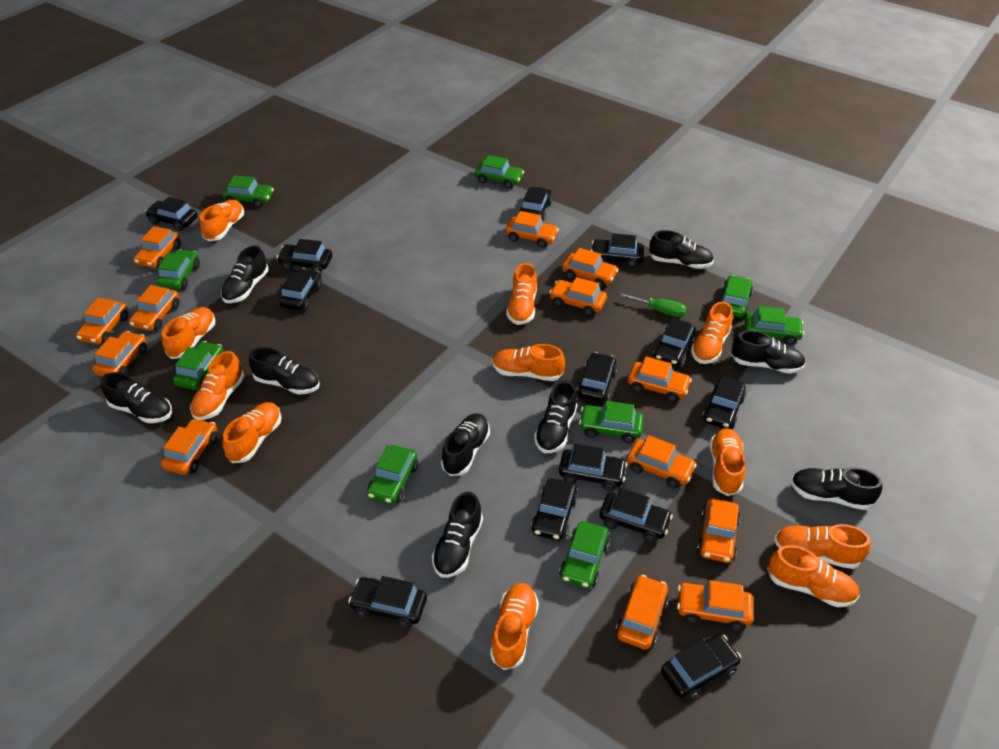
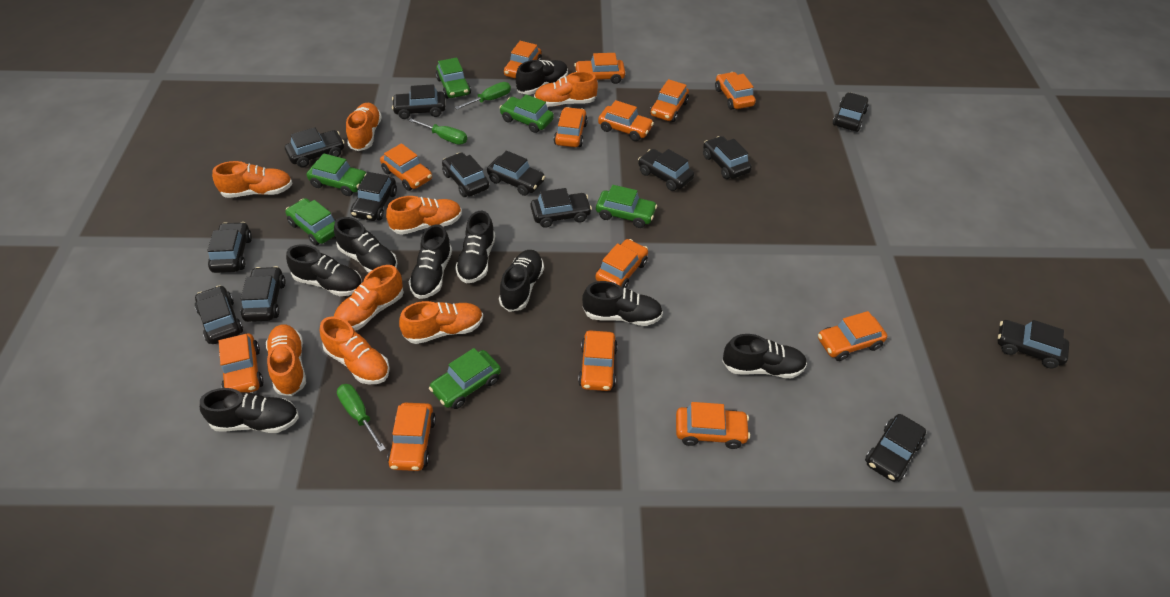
black car: [145,197,198,231] [277,239,333,273] [279,268,322,310] [348,576,427,628] [519,186,552,221] [531,478,578,541] [559,444,627,491] [577,352,617,402] [591,233,644,267] [600,488,673,542] [653,318,695,367] [661,634,741,700] [702,376,746,429] = 13 -> [195,285,243,344] [207,222,252,273] [241,266,285,322] [285,127,345,168] [350,172,397,221] [392,84,446,119] [442,152,489,197] [487,150,545,196] [531,188,592,228] [638,149,694,191] [703,136,752,179] [833,92,869,132] [865,414,926,482] [997,320,1069,368] = 14
green car: [157,249,200,290] [173,341,223,390] [222,175,274,208] [367,445,418,504] [475,155,524,189] [559,521,610,588] [579,401,644,443] [719,275,753,318] [745,306,804,345] = 9 -> [285,198,336,245] [307,153,366,196] [429,348,501,409] [436,58,471,99] [499,94,554,133] [596,185,657,228] = 6
green screwdriver: [620,293,687,317] = 1 -> [337,384,386,452] [409,119,467,145] [455,82,511,110] = 3
orange shoe: [162,307,216,359] [190,351,244,420] [200,199,244,241] [223,402,281,463] [490,583,539,670] [492,344,565,381] [506,263,537,325] [691,302,733,364] [710,428,746,496] [767,545,860,607] [774,524,871,569] = 11 -> [212,161,293,198] [266,324,306,396] [320,316,390,384] [334,265,404,330] [346,103,382,151] [386,196,462,235] [399,301,483,344] [534,71,598,107] = 8

